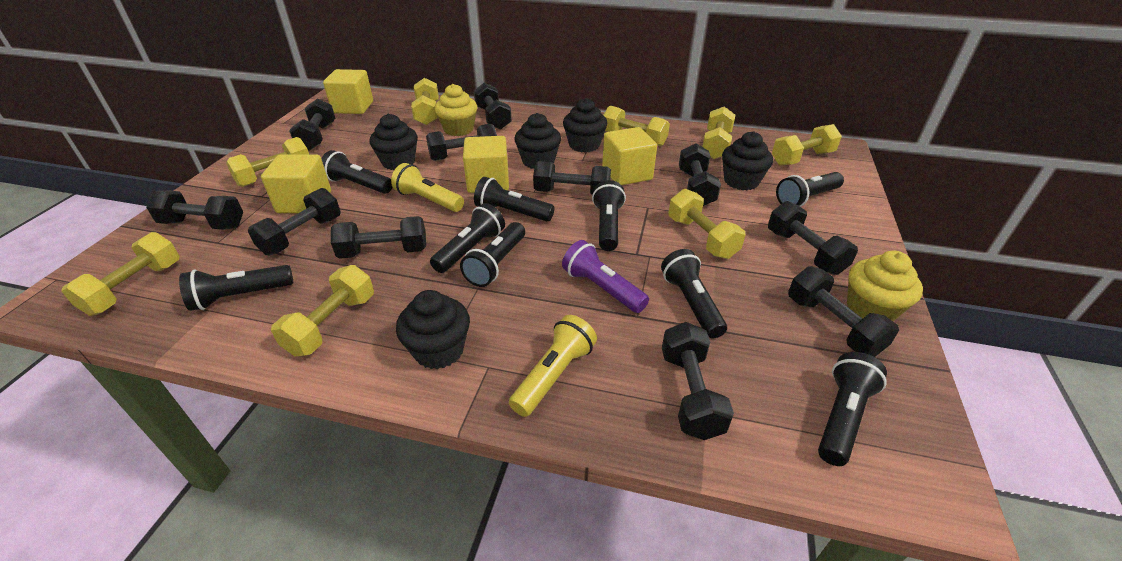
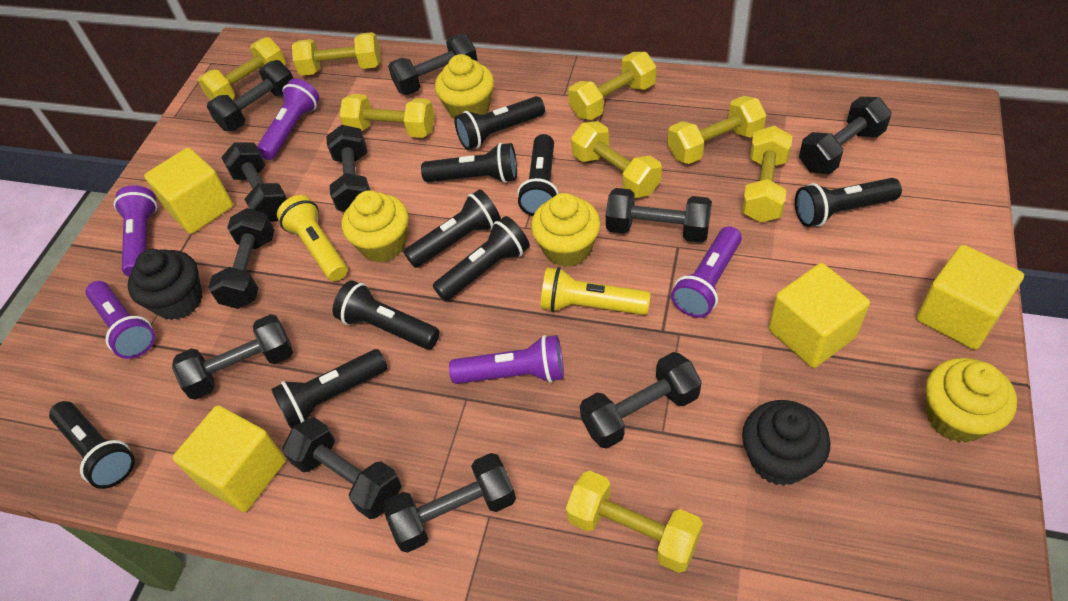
black cupcake: [370,114,418,170] [396,290,470,369] [514,113,561,169] [563,98,607,153] [722,131,773,190] = 5 -> [128,249,202,320] [742,400,831,486] = 2
purple flashlight: [562,240,649,313] = 1 -> [85,281,155,359] [114,185,158,277] [257,79,320,160] [449,335,564,384] [671,226,742,318] = 5
yellow cupcake: [434,84,477,136] [847,250,923,321] = 2 -> [342,190,409,262] [435,54,494,120] [531,193,601,267] [926,358,1017,443] = 4

